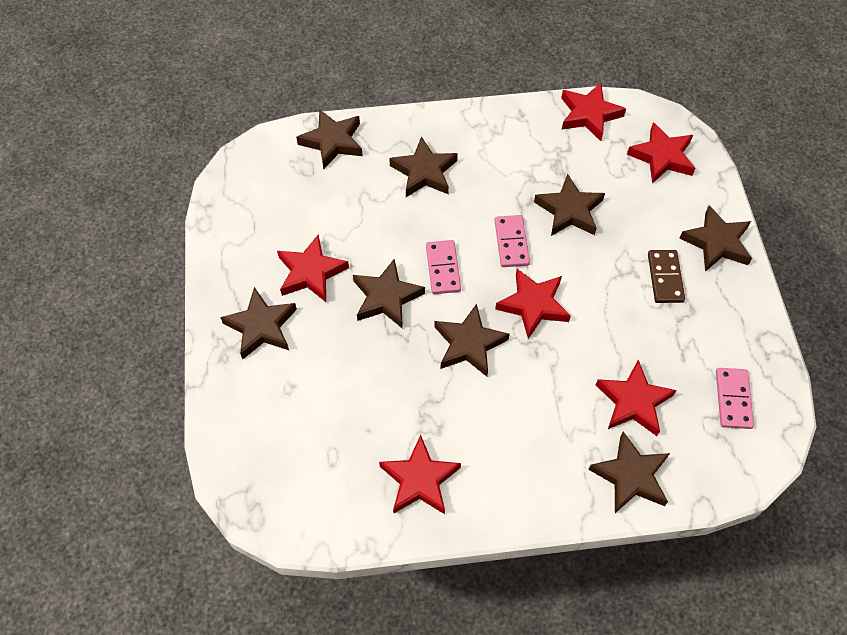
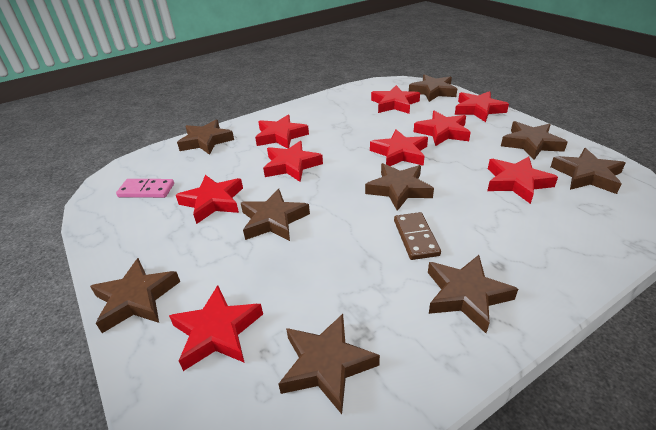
brown star: [220,287,297,359] [296,109,363,169] [353,259,425,329] [389,136,458,197] [434,304,510,377] [534,174,605,236] [588,432,670,513] [679,206,752,272] = 8 -> [90,258,180,333] [177,120,234,155] [241,189,310,241] [278,314,380,414] [365,163,434,211] [409,74,457,102] [428,255,518,333] [501,121,568,160] [551,148,625,194] = 9
pink domino: [426,240,461,294] [495,215,530,267] [716,368,754,429] = 3 -> [116,179,174,198] = 1
red star: [277,235,349,302] [379,435,461,514] [495,269,571,339] [561,83,626,141] [596,360,677,436] [627,122,696,184] = 6 -> [169,285,263,371] [176,175,243,224] [255,114,309,149] [263,141,323,182] [370,129,428,166] [371,85,420,114] [414,111,471,146] [455,91,509,122] [487,157,558,204] = 9

